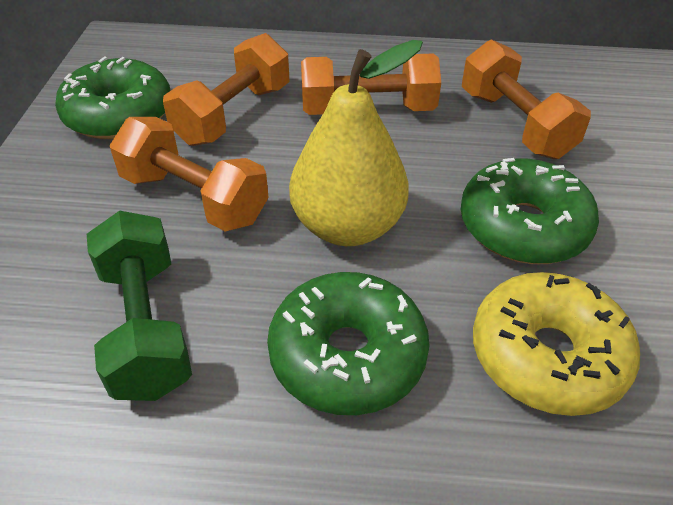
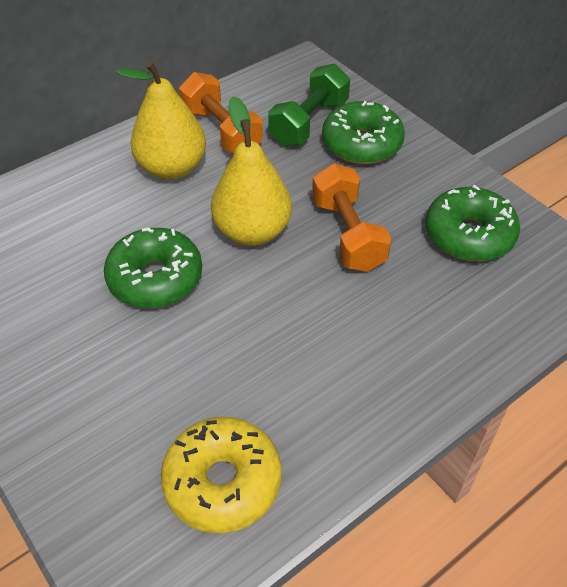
orange dumbbell: [110,117,269,231] [163,33,289,146] [301,54,441,115] [462,39,591,159] = 4 -> [179,72,263,154] [312,163,391,272] = 2
yellow pear: [289,40,423,246] = 1 -> [115,61,206,180] [211,96,292,246] = 2

